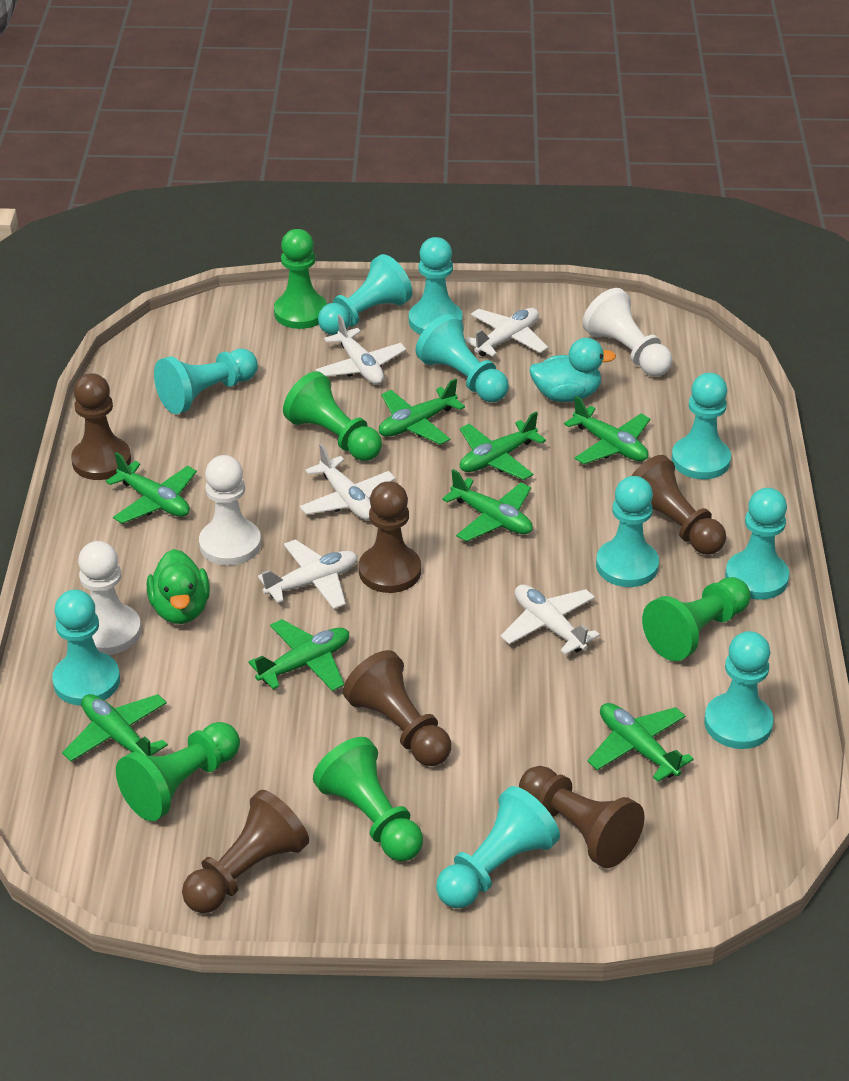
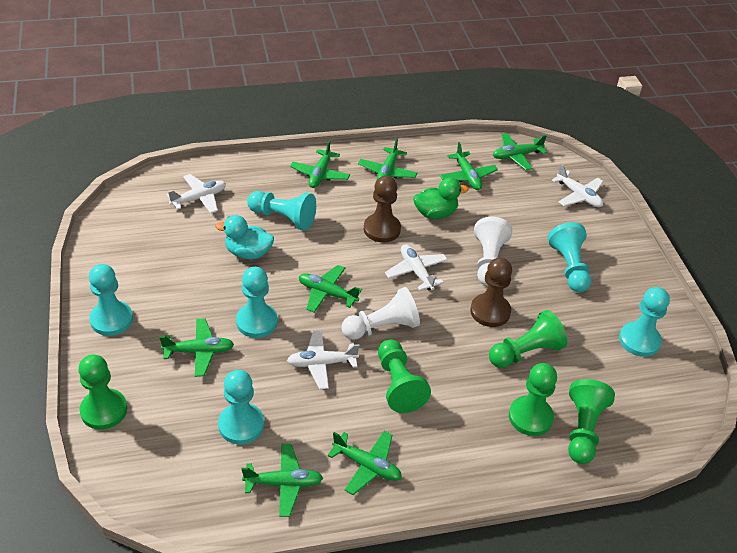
brown pawn: [71,373,131,480] [182,790,309,913] [343,650,451,766] [359,481,421,593] [519,766,645,868] [631,455,726,555] = 6 -> [364,176,401,243] [470,258,512,327] = 2
turquoise pawn: [52,590,120,706] [154,349,258,414] [318,254,413,335] [409,237,463,335] [416,314,509,402] [436,786,560,908] [596,476,659,587] [671,373,731,479] [704,631,773,749] [725,488,789,600] = 10 -> [89,264,133,336] [218,370,264,444] [236,267,278,338] [247,191,316,231] [548,222,591,292] [619,287,670,357] = 6
white pawn: [78,541,141,655] [199,455,261,566] [582,288,672,376] = 3 -> [341,287,420,340] [474,217,512,286] = 2
white plane: [258,539,358,609] [300,444,395,520] [315,315,406,384] [465,308,548,357] [500,585,600,655] = 5 -> [167,174,226,213] [287,330,360,389] [385,244,448,291] [552,164,603,207] = 4

